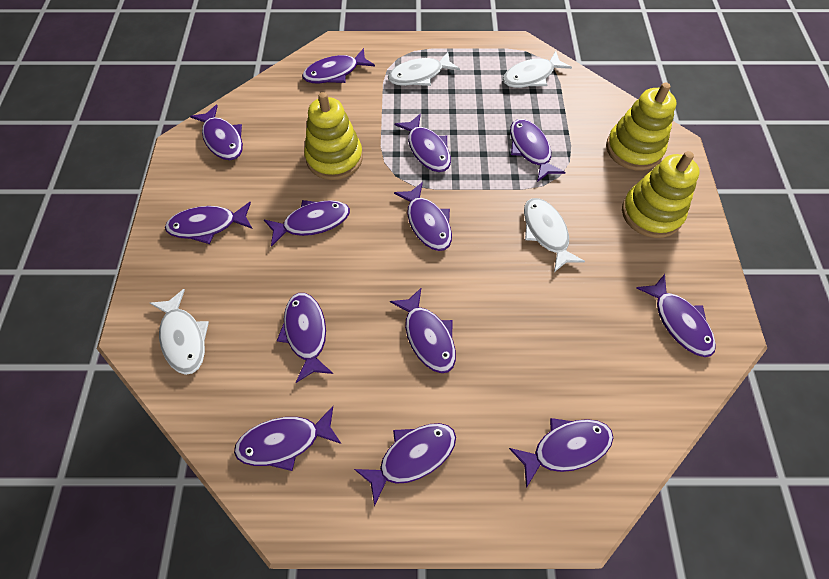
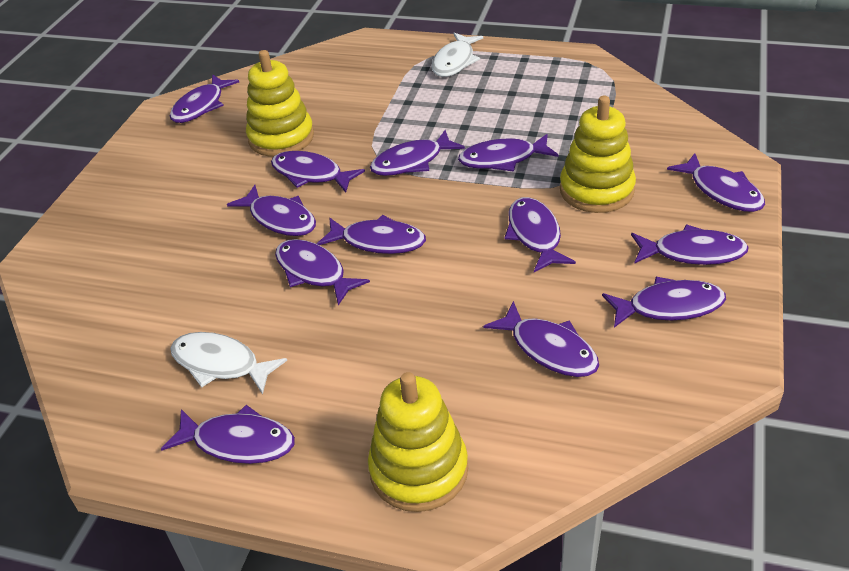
white fish: [150,289,209,375] [388,52,460,86] [503,51,572,88] [524,198,585,272] = 4 -> [170,332,287,394] [431,32,483,77] = 2

